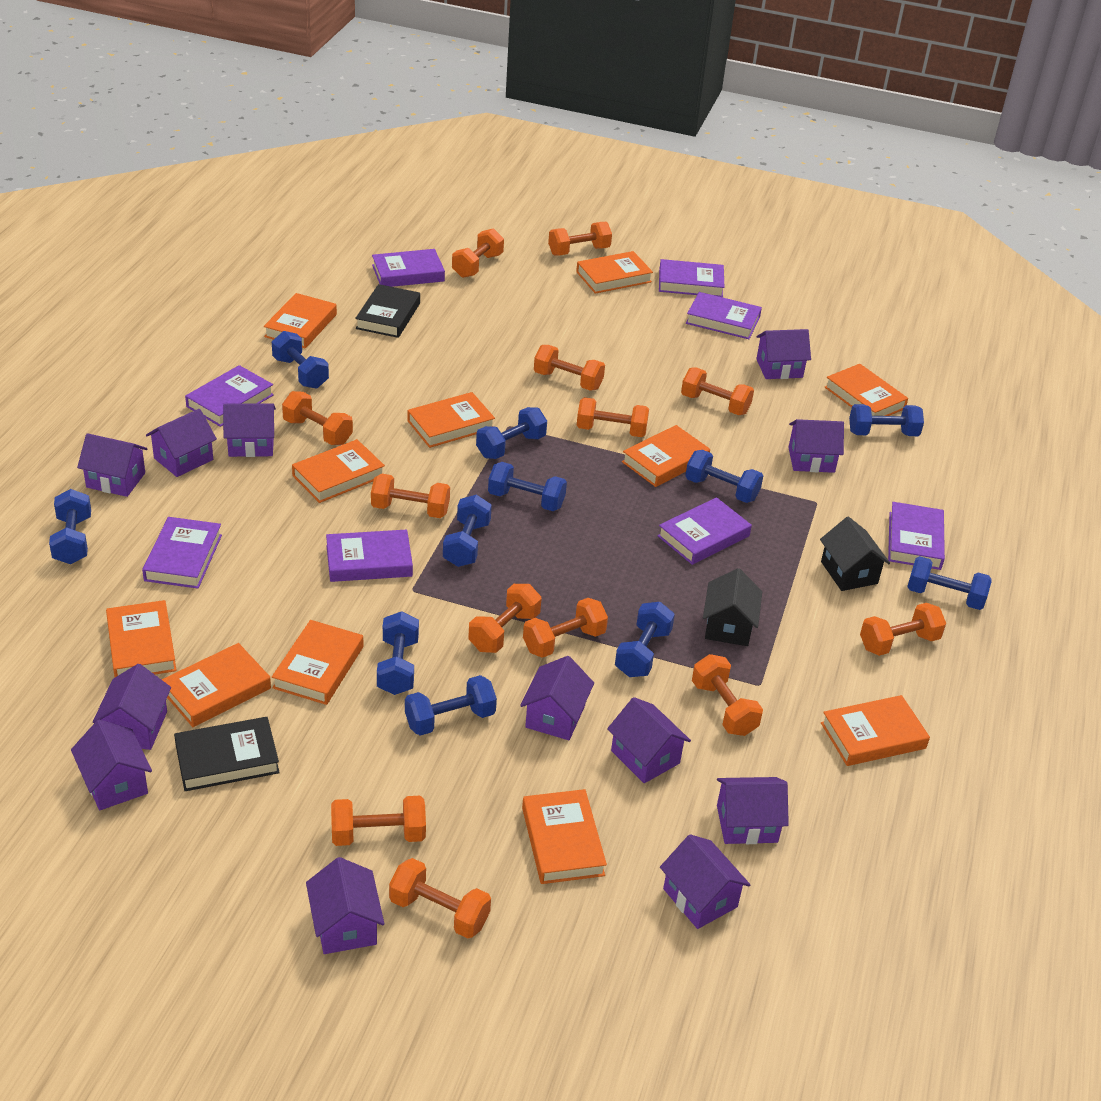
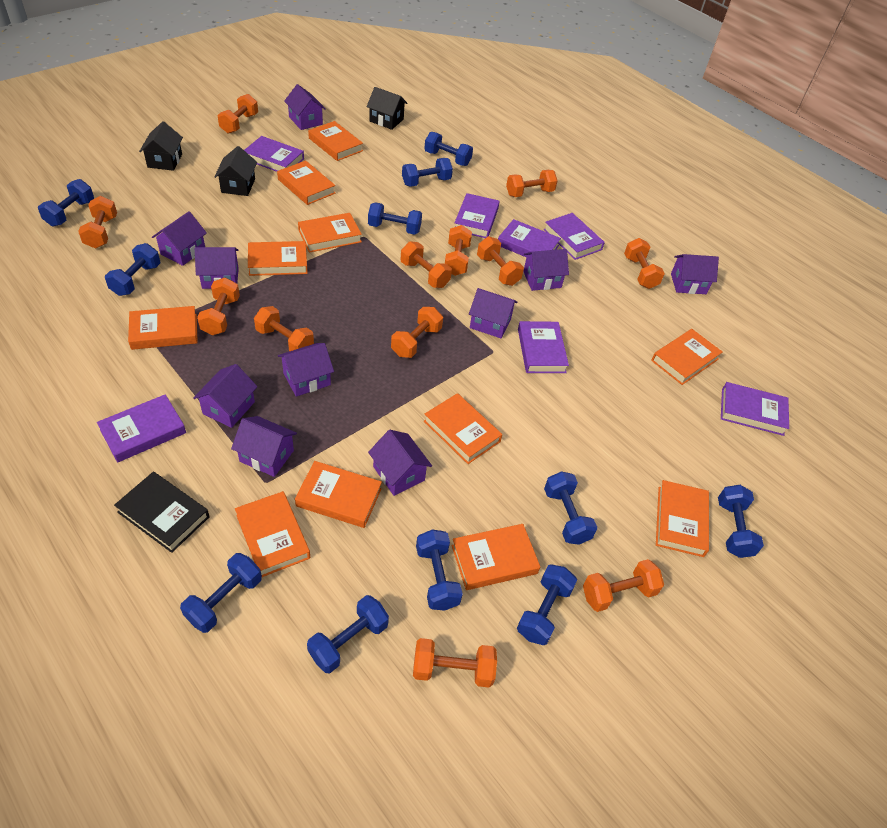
black book: [174,717,280,791] [355,284,420,338] = 2 -> [114,472,210,553] = 1
black house: [703,568,762,646] [820,517,890,591] = 2 -> [139,121,183,171] [214,146,257,196] [367,87,407,130] = 3
orange dumbbell: [282,391,353,445] [331,796,426,846] [371,473,450,518] [389,858,491,939] [452,228,504,278] [468,584,542,653] [523,598,608,658] [534,345,605,391] [548,222,612,256] [577,397,649,437] [681,368,754,415] [692,654,763,736] [860,603,946,656] = 13 -> [78,196,117,248] [197,277,240,335] [217,94,258,134] [254,306,314,351] [391,307,443,358] [401,241,452,288] [413,638,497,687] [445,225,472,276] [477,236,524,286] [506,170,558,197] [583,559,664,612] [624,238,665,289] = 12
purple book: [142,517,222,589] [185,365,274,427] [326,530,413,582] [372,249,445,287] [657,497,752,565] [659,259,724,297] [686,292,762,339] [888,502,945,570] = 8 -> [97,394,186,463] [244,136,304,172] [455,193,500,238] [498,219,561,257] [518,321,569,373] [544,213,605,260] [721,382,789,436] = 7
purple house: [71,720,152,810] [77,433,148,497] [93,664,171,750] [146,409,217,477] [223,403,276,457] [306,857,384,954] [520,656,594,740] [607,697,691,783] [660,834,750,929] [717,777,789,844] [756,329,811,379] [788,419,844,473] = 12 -> [152,211,207,266] [193,364,258,428] [195,247,239,289] [231,416,297,477] [278,343,334,397] [284,84,326,130] [368,430,432,496] [469,288,518,339] [523,249,569,291] [671,254,719,294] = 10

